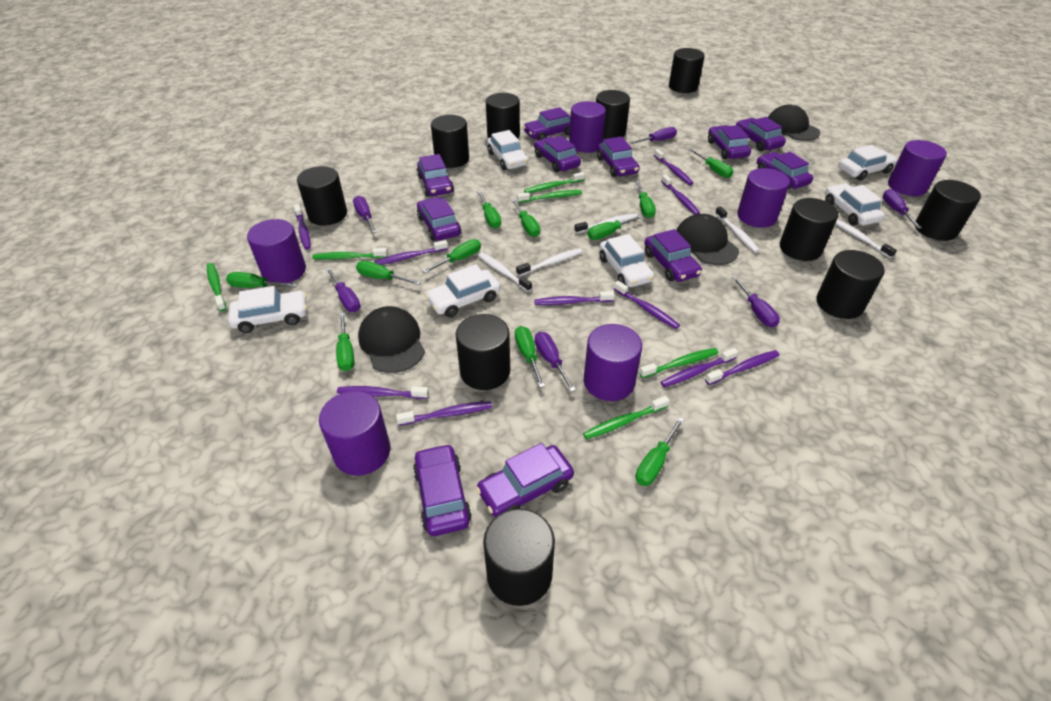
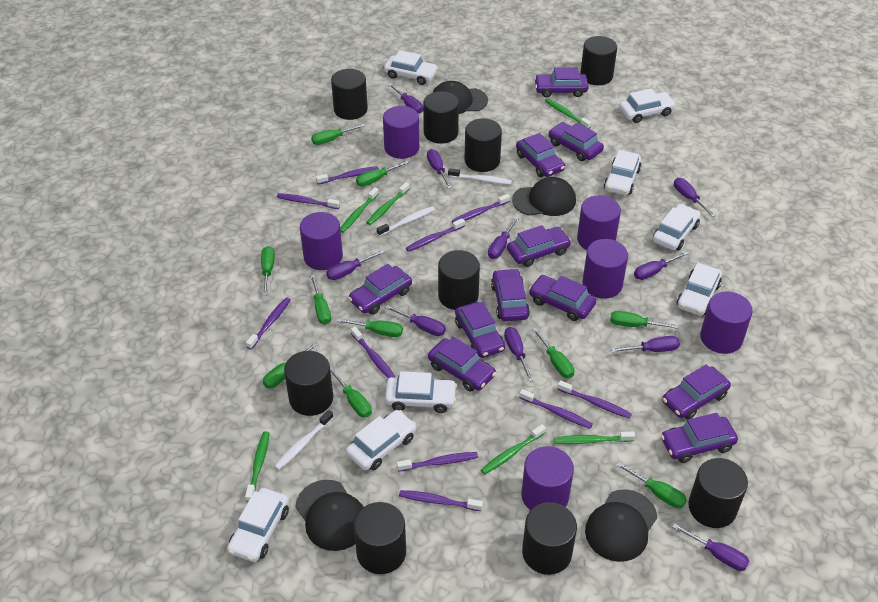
black cap: [358,306,425,373] [676,214,739,265] [768,104,820,141] = 3 -> [296,480,363,551] [432,81,488,114] [512,177,576,216] [585,489,658,562] = 4
black cylinder: [297,166,347,226] [431,115,469,168] [456,314,510,390] [483,509,555,606] [486,93,520,138] [596,90,630,139] [669,48,705,93] [780,198,838,261] [816,250,885,319] [915,180,981,241] = 10 -> [284,351,333,416] [331,69,368,120] [353,502,406,574] [423,91,459,144] [438,250,480,310] [464,118,502,172] [522,502,577,575] [580,36,617,85] [688,458,748,528] = 9
green screwdriver: [226,272,298,288] [336,313,354,371] [356,261,421,285] [423,239,481,273] [477,191,501,228] [511,199,540,237] [515,326,545,388] [587,215,643,240] [635,181,656,218] [635,417,685,486] [690,149,733,178] = 11 -> [261,246,275,295] [263,342,317,388] [310,275,331,325] [311,124,365,145] [330,367,372,418] [336,318,403,337] [356,161,409,187] [532,328,574,378] [610,311,679,329] [616,462,687,508] = 10
purple screwdriver: [326,268,361,312] [353,196,377,233] [535,332,576,392] [629,127,677,144] [732,276,780,327] [883,189,922,229] = 6 -> [326,250,385,280] [385,305,446,336] [388,83,423,114] [427,149,452,189] [488,217,519,259] [504,327,534,382] [611,336,680,352] [634,251,688,280] [672,523,750,571] [674,178,716,217] = 10
white car: [228,286,307,333] [425,264,500,317] [487,130,529,170] [599,234,654,287] [825,184,885,226] [838,145,897,181] = 6 -> [227,488,289,562] [346,410,416,470] [384,50,438,85] [385,371,457,413] [604,150,641,195] [619,88,676,123] [653,204,701,250] [677,263,722,316] = 8
white toothbrush: [478,252,532,292] [516,248,583,276] [574,213,638,234] [715,206,759,253] [835,219,897,258] = 5 -> [274,410,333,470] [377,206,435,236] [448,168,512,185] = 3

